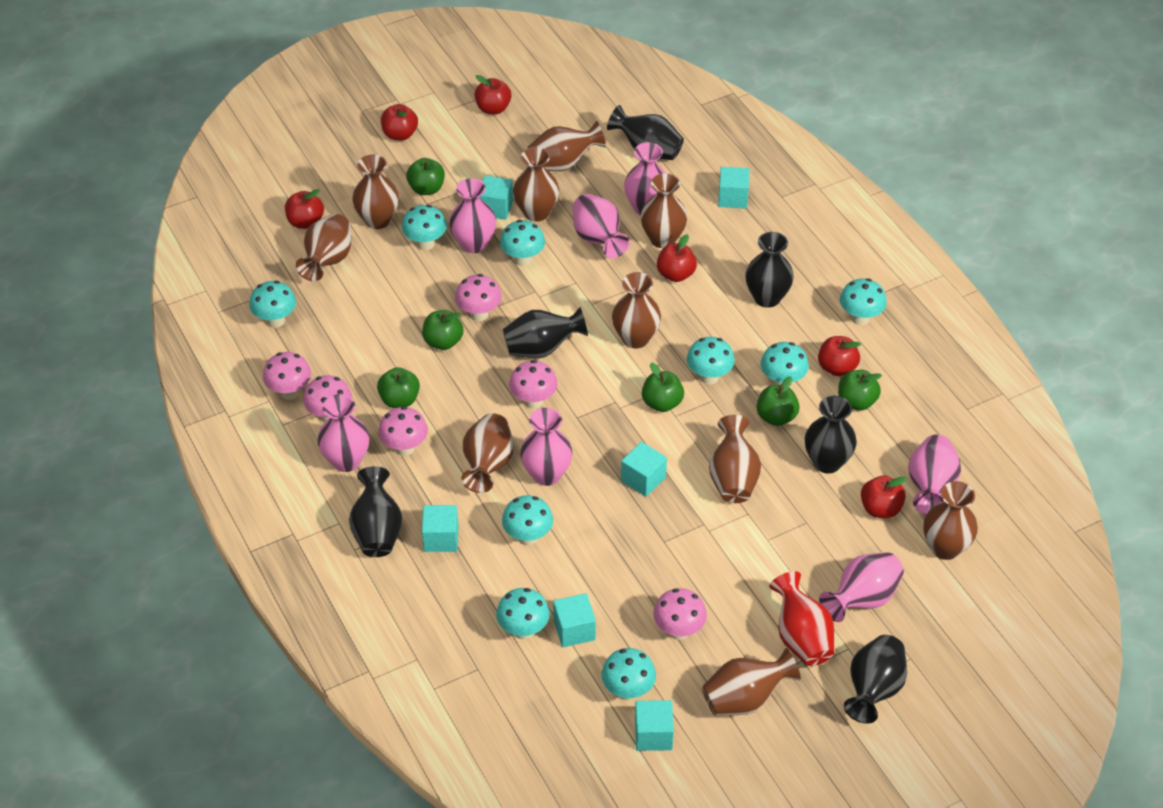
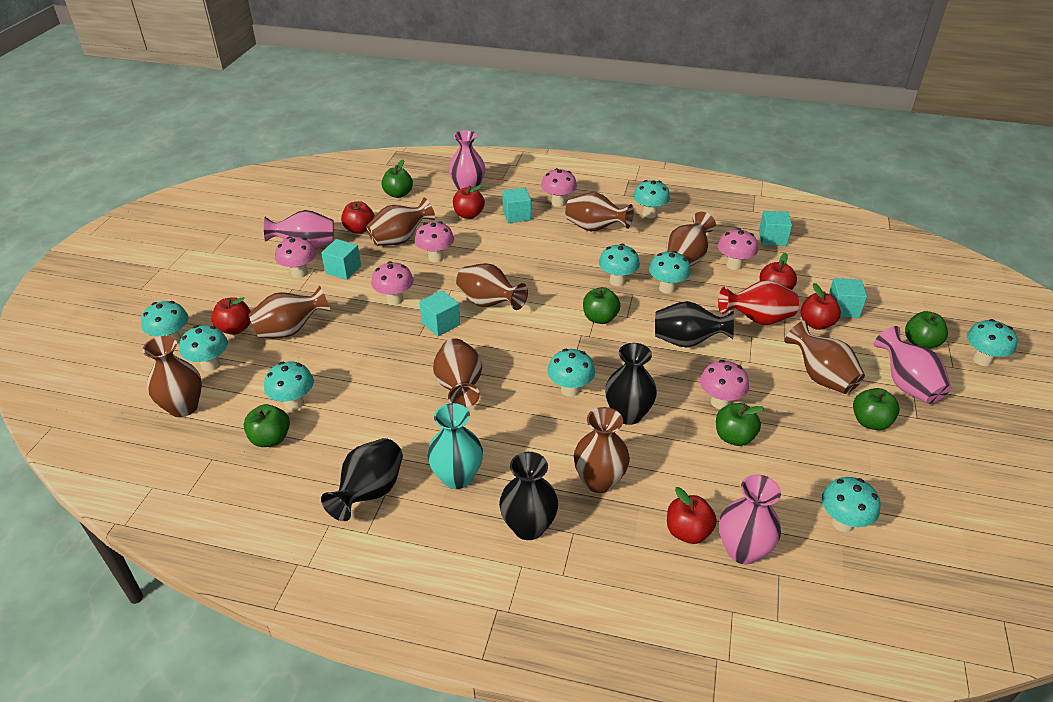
black vase: [349,466,402,557] [503,307,588,358] [607,105,684,160] [745,232,794,308] [805,396,857,473] [844,635,907,724] = 6 -> [321,438,403,521] [499,452,558,540] [605,343,657,425] [655,301,734,348] = 4
brown vase: [296,214,351,281] [352,155,399,229] [461,413,514,493] [513,147,559,222] [528,121,606,171] [612,272,661,348] [641,173,687,248] [702,648,801,715] [709,415,761,503] [923,481,978,560] = 10 -> [142,336,202,417] [248,286,331,338] [366,198,435,246] [433,338,482,408] [456,263,528,310] [565,192,633,231] [574,407,630,493] [666,212,716,266] [785,321,865,394] = 9
pink vase: [317,394,370,472] [449,178,496,253] [520,408,572,486] [573,194,630,258] [624,142,665,216] [819,552,904,622] [908,435,961,514] = 7 -> [264,210,334,249] [449,130,485,190] [719,474,781,564] [874,326,951,404] = 4
turquoise cube: [422,505,458,552] [480,176,513,220] [553,593,596,647] [621,442,667,497] [635,700,674,751] [718,167,750,209] = 6 -> [321,239,361,280] [419,290,460,336] [502,188,531,223] [759,211,792,246] [829,278,867,318] = 5
turquoise vase: none = 0 -> [427,403,483,489] = 1

